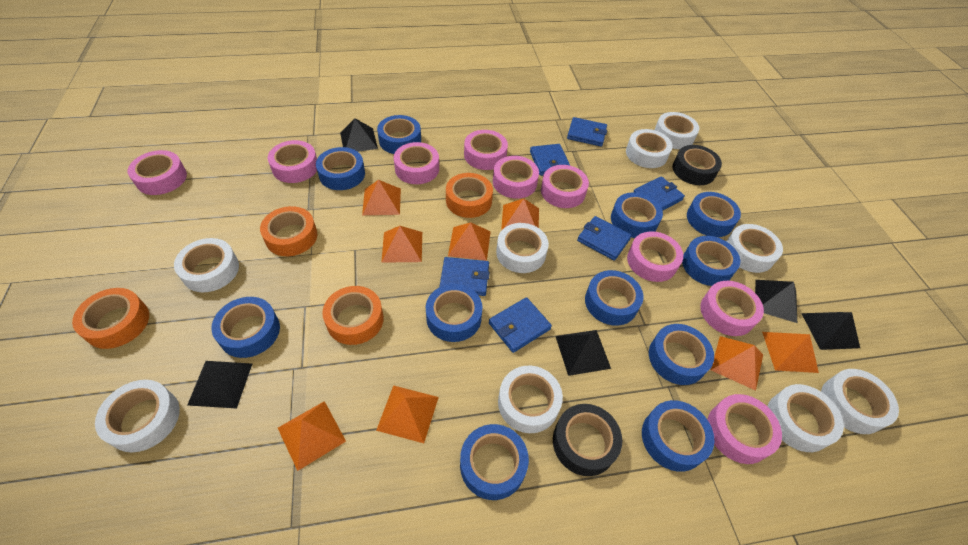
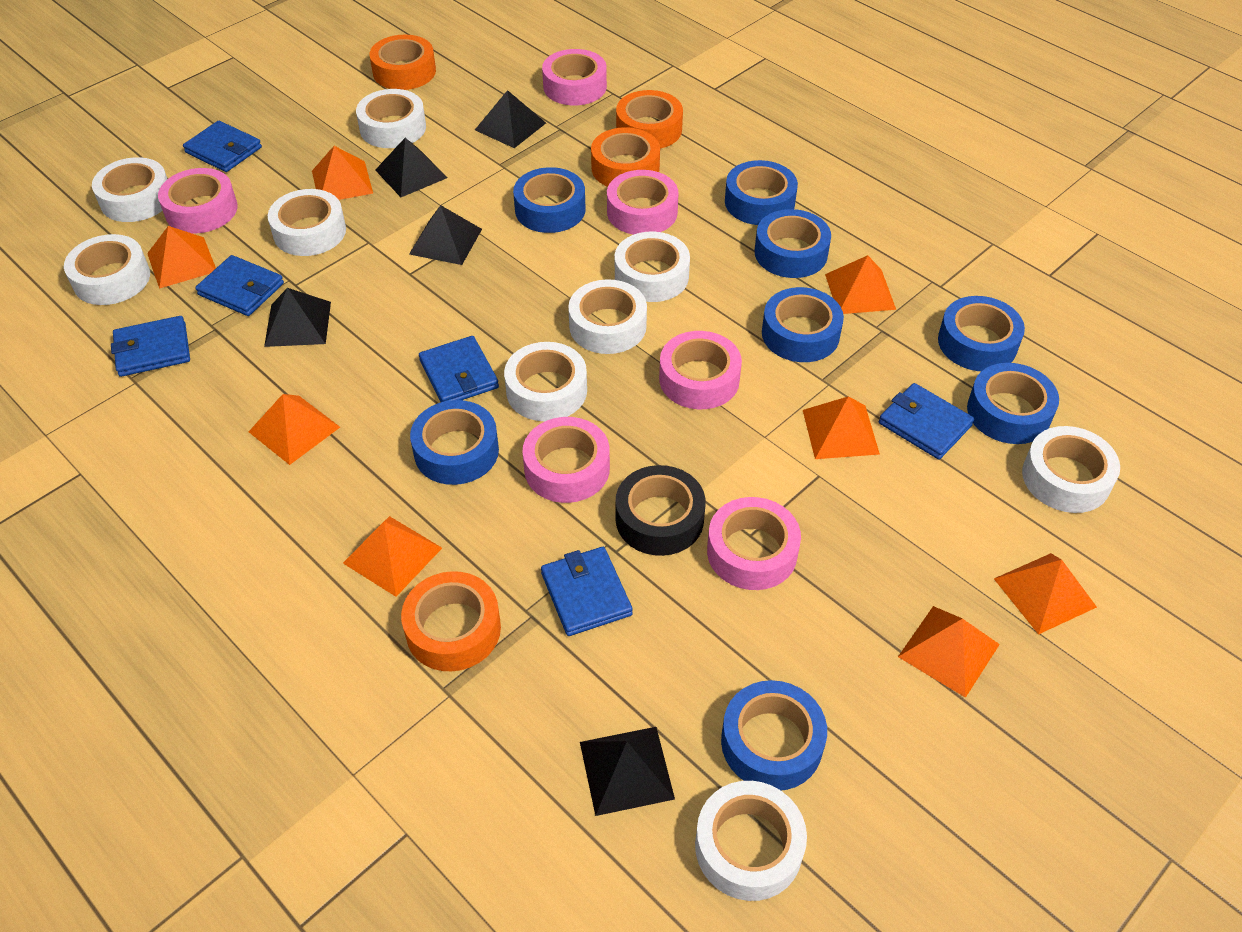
black tape: [553,404,622,476] [673,145,722,185] = 2 -> [616,465,705,556] = 1
blue tape: [211,297,280,358] [316,147,365,190] [377,115,421,154] [426,284,482,342] [460,424,529,500] [585,270,643,326] [611,192,663,238] [642,400,715,472] [649,324,714,385] [682,236,740,286] [687,192,741,237] = 11 -> [410,400,499,485] [513,167,585,233] [721,680,827,790] [725,160,798,225] [755,209,831,278] [762,287,844,362] [938,296,1025,371] [967,363,1059,444] = 8
pink tape: [128,150,187,195] [268,140,317,183] [394,142,439,184] [464,130,508,170] [493,156,539,199] [541,165,589,208] [627,231,683,282] [700,281,764,336] [707,394,782,464] = 9 -> [158,168,238,233] [522,417,610,503] [542,49,607,105] [607,170,679,235] [659,331,742,409] [707,497,801,590] = 6

